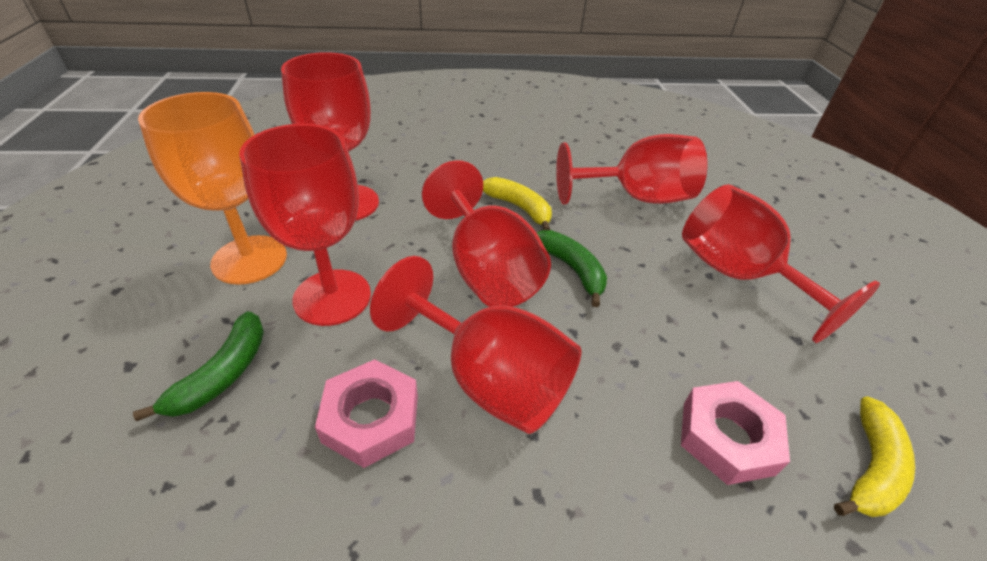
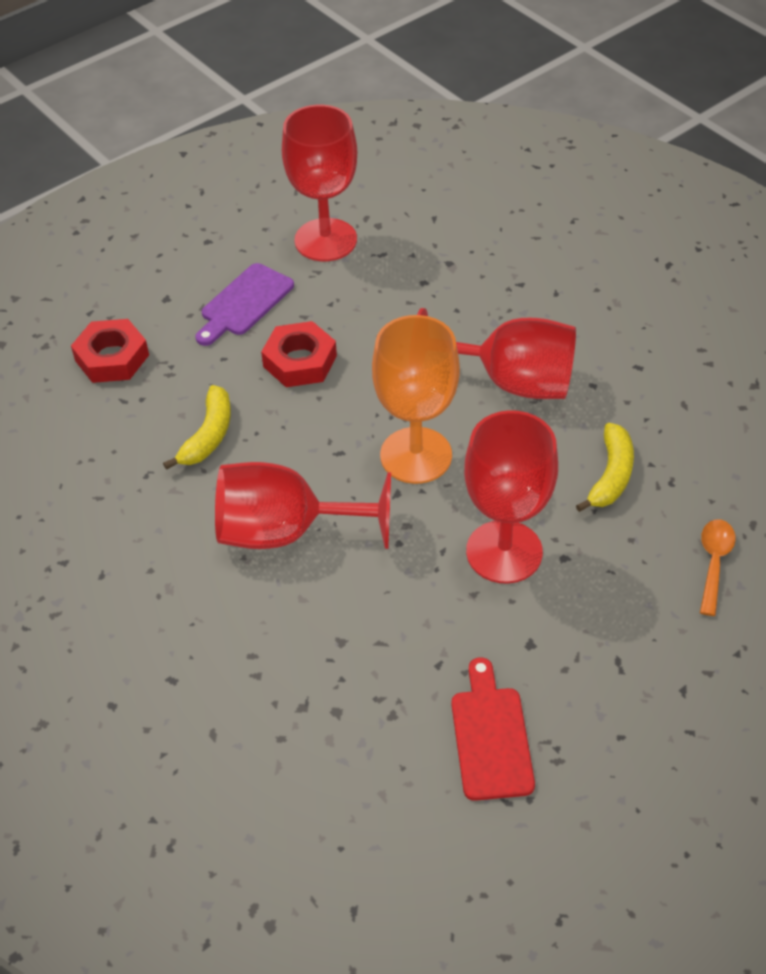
green banana: [133,311,264,421] [537,230,607,307] = 2 -> none = 0
orange spoon: none = 0 -> [700,519,736,616] = 1
pink nut: [315,359,418,468] [681,381,790,485] = 2 -> none = 0
purple cutting board: none = 0 -> [195,263,294,346] = 1
red cutting board: none = 0 -> [451,657,535,801] = 1
red goblet: [239,124,371,326] [281,52,379,221] [370,256,581,434] [422,160,551,307] [556,134,707,205] [682,184,880,343] = 6 -> [215,462,391,549] [282,105,357,261] [417,308,576,399] [464,410,558,584] = 4
red nut: none = 0 -> [71,319,149,383] [261,321,337,387] = 2

